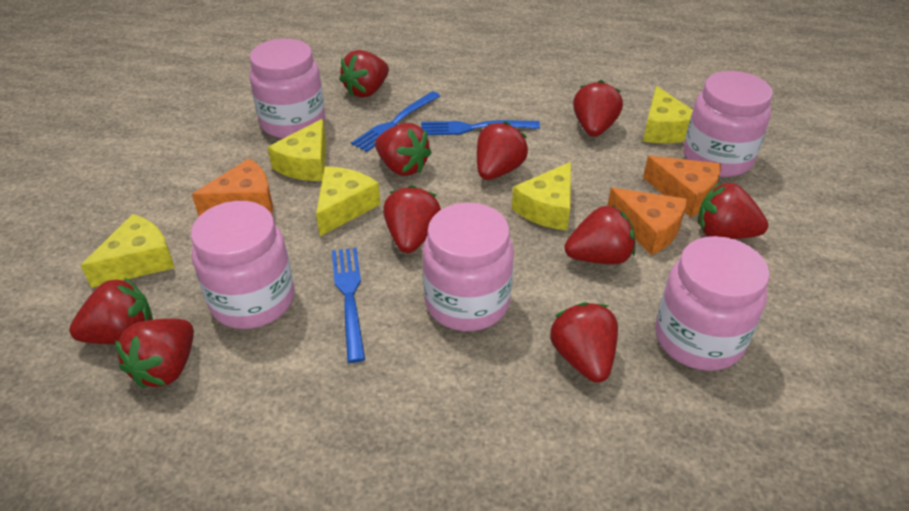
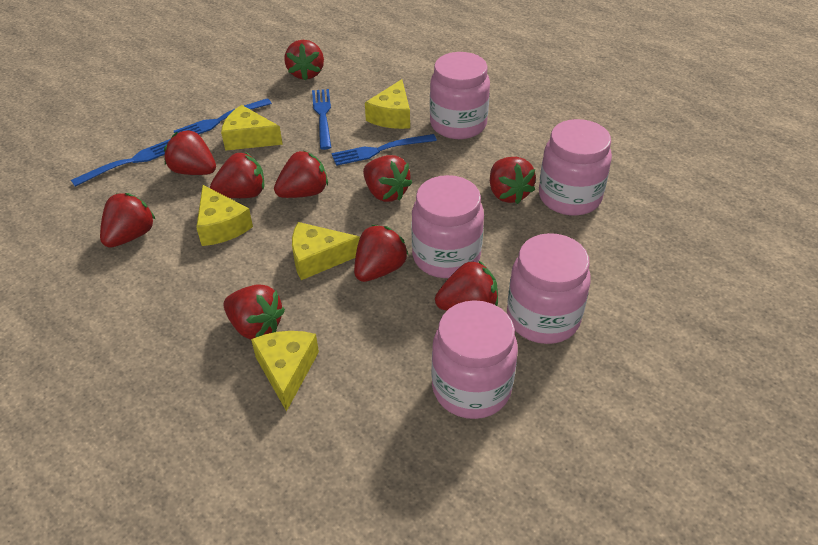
blue fork: [332,248,365,363] [351,91,440,152] [421,120,540,135] = 3 -> [71,139,170,187] [174,98,272,134] [312,89,331,150] [331,134,437,166] = 4
orange cheese: [192,158,273,216] [607,188,687,255] [643,156,721,217] = 3 -> none = 0

